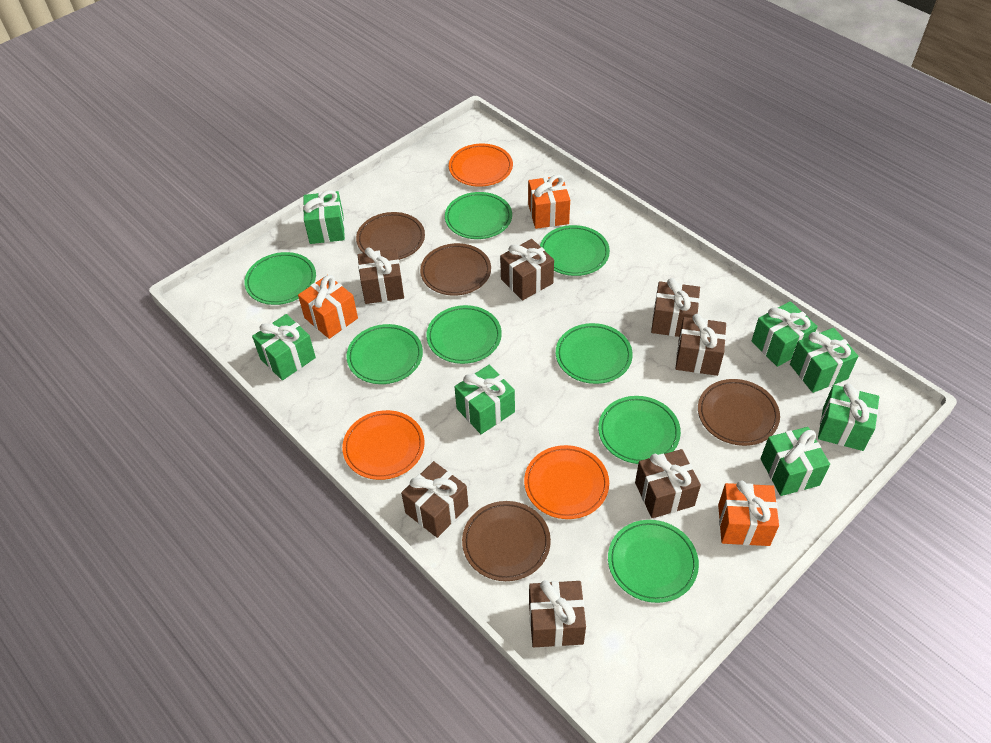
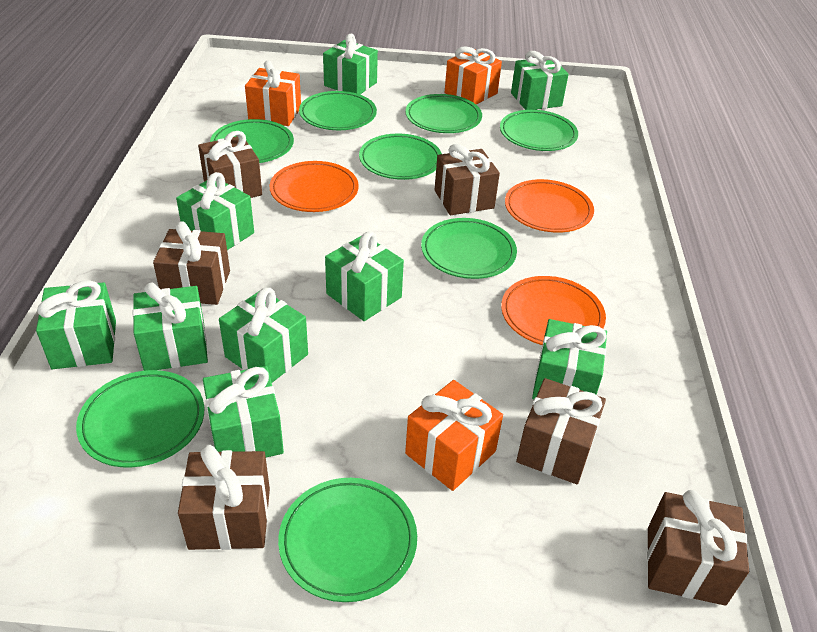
brown gift: [358,248,404,304] [401,461,468,538] [500,239,554,300] [529,580,586,647] [635,449,701,518] [651,278,700,337] [675,314,726,376] = 7 -> [153,222,230,305] [178,445,270,550] [198,131,262,198] [435,144,500,215] [516,378,606,484] [647,490,749,606] = 6
brown plate: [356,212,425,260] [420,243,491,295] [462,501,551,581] [698,379,780,446] = 4 -> none = 0
green gift: [252,314,316,380] [303,190,345,244] [454,365,515,434] [752,301,818,367] [760,427,830,496] [790,328,858,393] [818,383,879,451] = 7 -> [36,280,116,369] [133,283,208,371] [176,172,254,250] [203,366,284,457] [219,288,308,383] [323,34,378,94] [325,231,404,321] [511,51,569,110] [532,319,607,399] = 9

